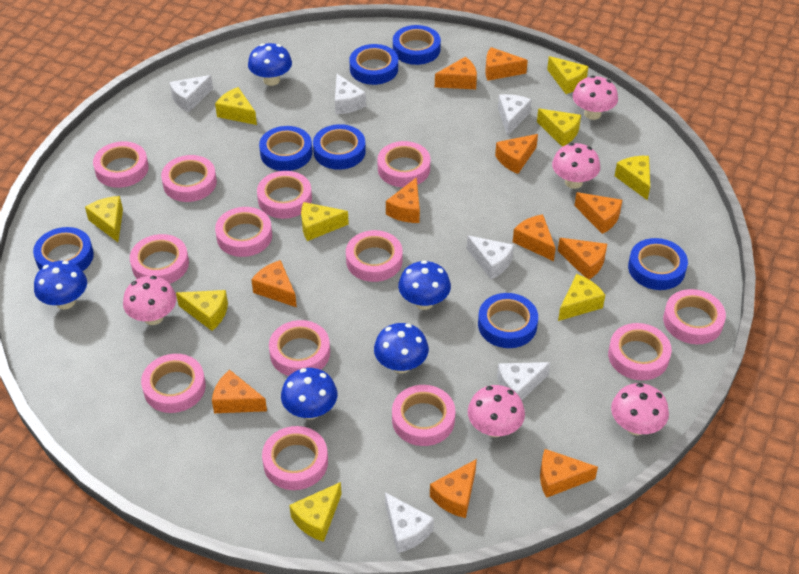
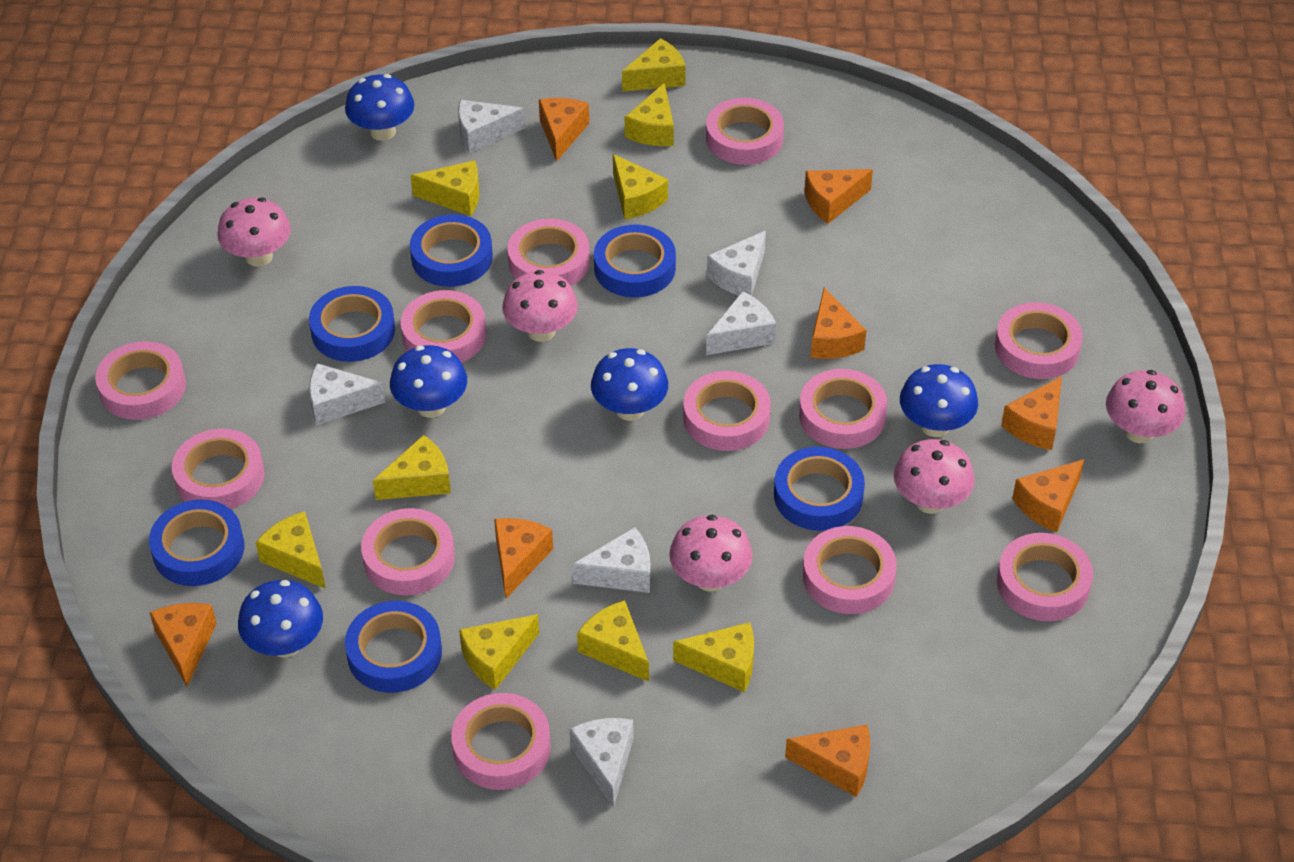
blue tape: [33,227,94,271] [259,126,312,171] [313,124,366,170] [350,44,398,85] [393,25,441,65] [478,293,538,348] [628,238,688,290] = 7 -> [149,499,244,586] [309,286,395,362] [345,601,442,693] [410,214,493,287] [594,225,676,298] [774,447,865,531] = 6
orange cheese: [212,370,267,413] [251,260,297,308] [386,177,420,223] [430,459,477,518] [435,57,477,89] [485,47,528,81] [495,134,538,174] [513,214,556,261] [540,449,598,498] [558,238,607,279] [574,192,622,234] = 11 -> [149,603,217,687] [494,518,553,598] [539,98,589,162] [785,725,870,797] [804,169,873,224] [811,288,866,359] [1001,376,1062,450] [1012,459,1084,532] = 8
pink tape: [93,141,149,188] [130,234,189,284] [141,354,206,413] [161,155,217,202] [215,207,272,257] [257,171,312,219] [262,426,328,490] [269,320,330,376] [346,230,403,282] [378,141,430,187] [392,385,455,446] [608,323,672,380] [663,289,726,344] = 13 -> [95,341,186,420] [172,429,264,509] [361,508,455,595] [401,290,486,363] [451,693,551,790] [507,219,590,286] [683,371,771,451] [706,98,784,165] [799,369,887,449] [803,526,897,614] [995,302,1083,379] [997,533,1093,621] = 12

